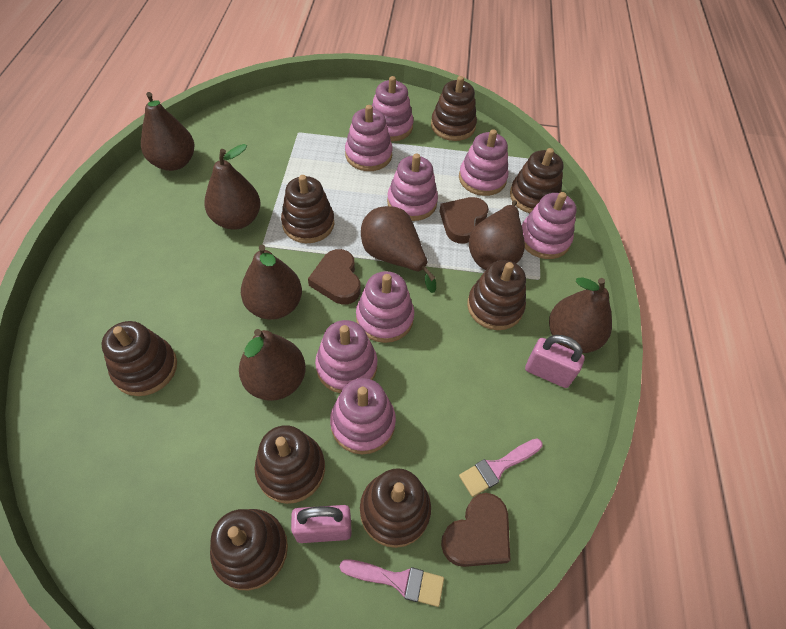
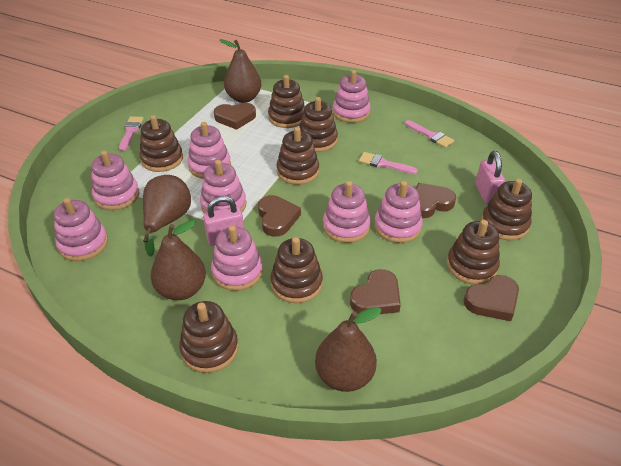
brown heart: [308,249,361,305] [439,197,489,243] [441,493,511,567] = 3 -> [214,103,256,130] [258,195,301,237] [350,269,401,314] [415,183,456,218] [464,275,519,321] = 5
brown pear: [141,92,195,171] [204,144,261,230] [239,329,306,401] [241,245,302,320] [361,206,436,293] [469,200,525,270] [549,277,612,353] = 7 -> [143,175,191,257] [150,220,206,300] [220,39,261,103] [315,307,382,392] = 4
pink brush: [340,559,444,607] [459,438,543,497] = 2 -> [119,116,144,151] [359,152,418,174] [405,120,454,148] = 3

